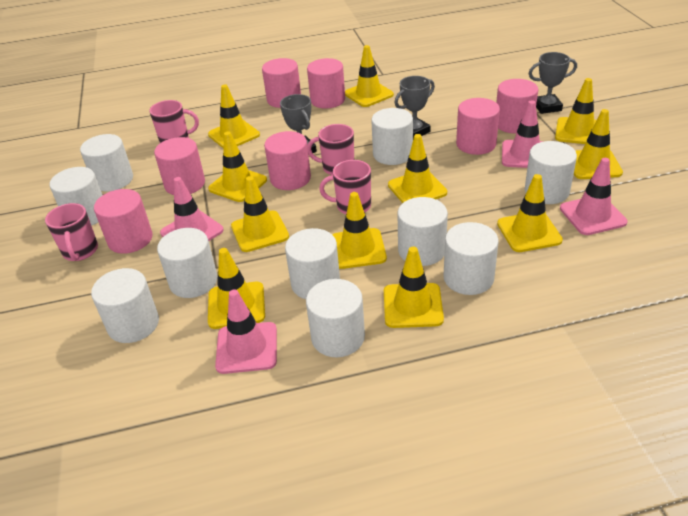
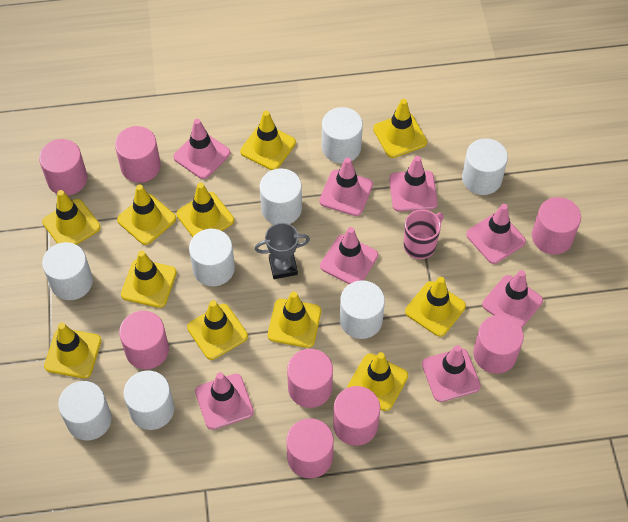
grey trophy: [280,94,317,153] [395,76,435,139] [529,52,577,114] = 3 -> [255,223,310,279] = 1
pink cylinder: [94,189,152,254] [154,137,205,195] [262,58,301,108] [264,131,311,190] [307,58,345,109] [456,98,500,155] [496,79,538,134] = 7 -> [39,139,87,196] [115,126,161,183] [119,311,169,369] [286,418,334,478] [287,349,333,408] [333,386,380,446] [473,315,524,374] [532,197,581,255] = 8
pink mug: [45,203,98,261] [149,100,199,143] [307,124,354,175] [319,160,371,214] = 4 -> [404,210,444,259] = 1
pink traffic cone: [160,177,224,241] [215,289,277,374] [502,100,544,168] [560,158,628,235] = 4 -> [173,119,230,179] [195,372,254,430] [319,157,373,216] [320,227,378,284] [389,156,438,212] [422,345,481,402] [466,204,526,264] [482,270,543,328] = 8
white cylinder: [50,167,102,226] [80,134,133,191] [91,268,159,343] [157,228,217,298] [285,228,340,299] [306,279,365,357] [371,108,413,165] [397,197,448,266] [443,222,499,295] [525,141,577,204] = 10 -> [42,242,93,300] [58,381,112,441] [123,371,174,430] [189,229,235,286] [260,168,302,224] [322,107,363,163] [340,280,385,339] [462,138,508,195] = 8

